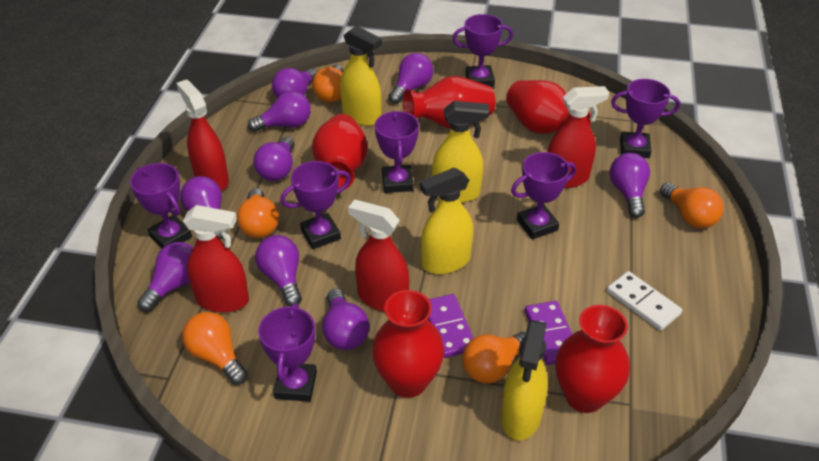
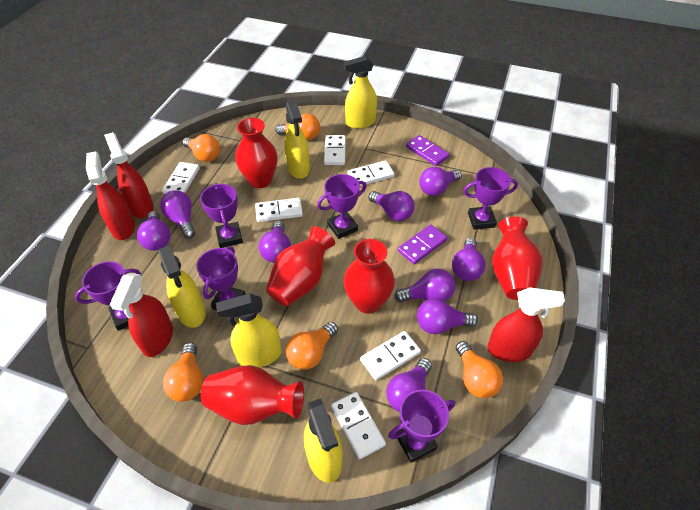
purple trophy: [130,163,192,248] [258,303,317,402] [280,161,351,249] [375,111,419,193] [452,14,513,87] [511,152,576,239] [611,79,680,158] = 7 -> [75,261,141,331] [196,246,245,310] [200,183,243,248] [317,174,367,239] [388,390,455,463] [463,167,518,230] = 6
white domino: [607,271,682,331] = 1 -> [162,162,200,194] [255,198,303,222] [324,135,346,165] [331,392,386,459] [348,160,394,186] [360,331,421,380] = 6
yellow spray bottle: [340,26,382,126] [420,167,473,274] [432,101,490,203] [501,320,548,441] = 4 -> [158,245,206,328] [216,293,281,367] [284,100,310,179] [304,399,342,483] [343,56,377,129] = 5

